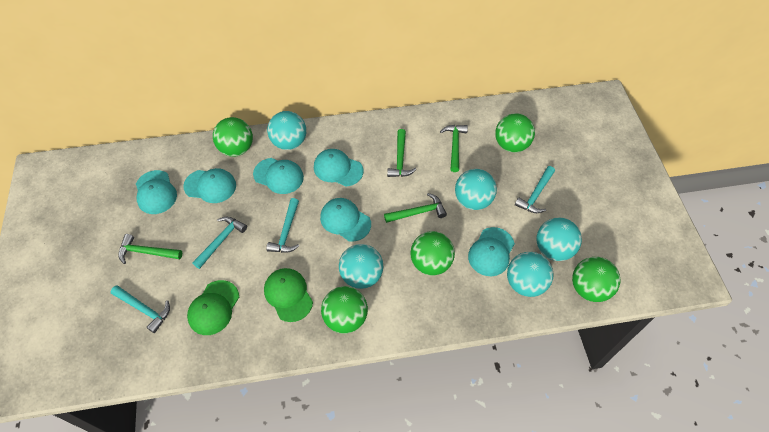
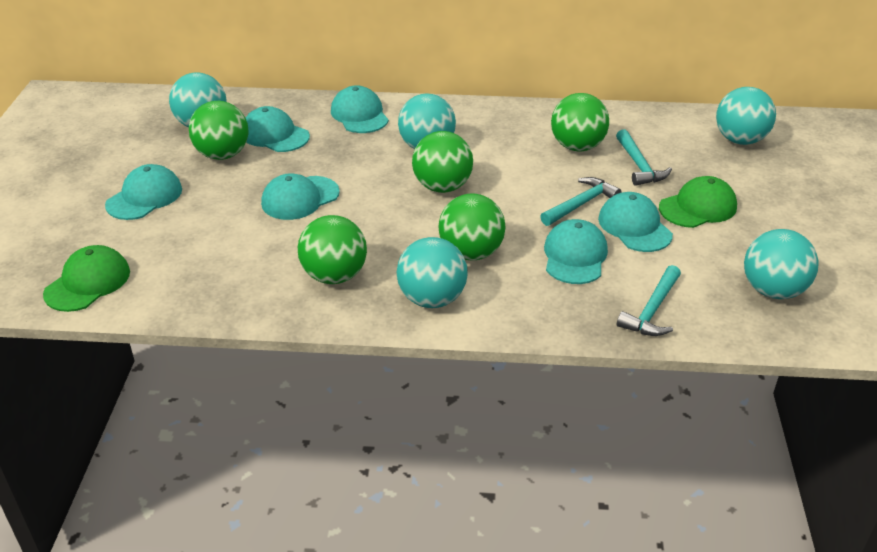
green hammer: [118,234,182,264] [384,193,447,223] [387,129,416,177] [440,125,468,172] = 4 -> none = 0
turquoise hammer: [110,285,170,333] [192,217,247,269] [266,198,299,253] [515,166,555,213] = 4 -> [540,177,622,226] [616,129,672,186] [617,265,681,336] = 3

